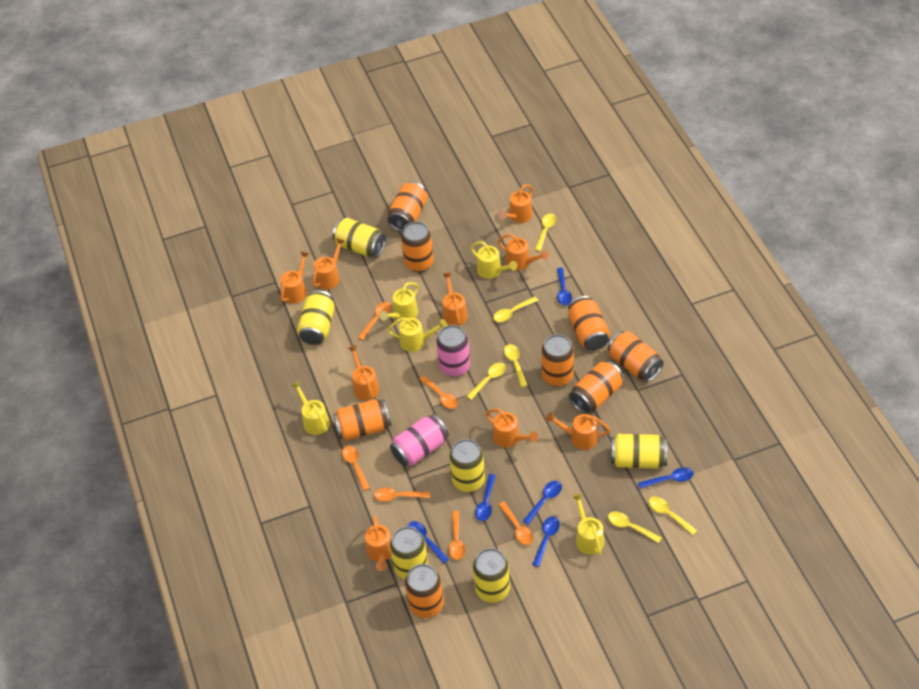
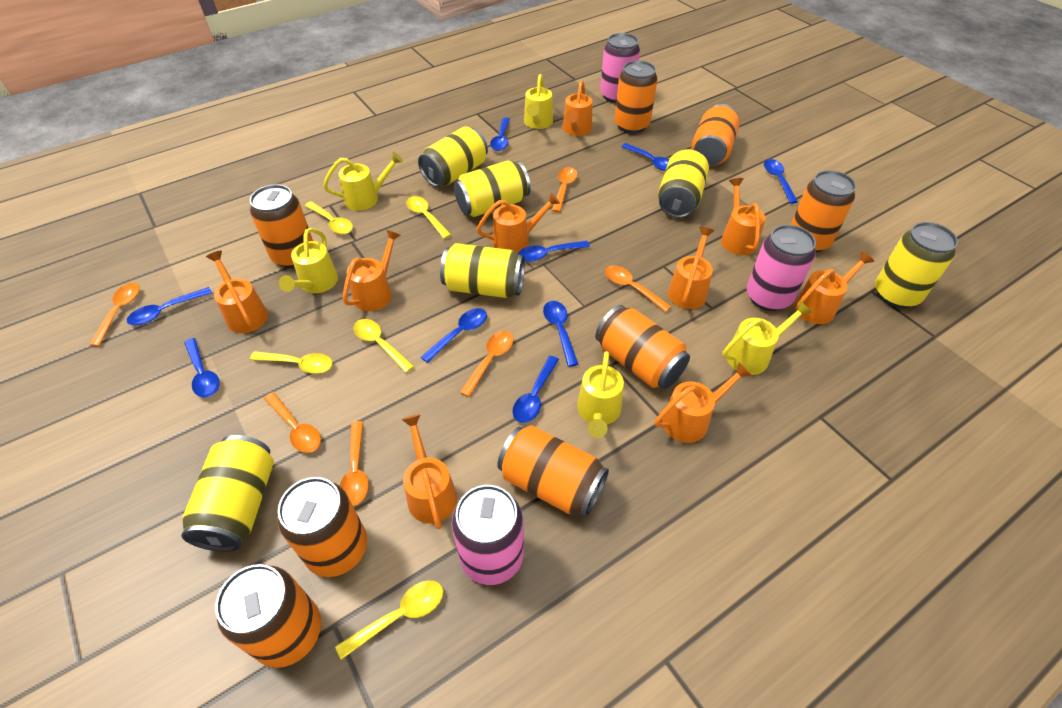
blue spoon: [408,521,449,564] [475,474,496,521] [523,481,562,525] [532,516,560,567] [557,267,572,305] [638,467,694,489] = 6 -> [127,287,212,325] [184,338,220,397] [421,308,487,363] [490,117,510,151] [512,356,559,423] [518,241,590,262] [543,301,578,367] [621,143,669,171] [764,159,798,204] = 9
pink can: [390,414,449,466] [436,325,470,377] = 2 -> [452,485,524,585] [600,33,640,103] [747,225,816,311] = 3
yellow spoon: [466,362,506,400] [493,297,538,322] [504,344,528,387] [535,213,556,251] [608,511,662,543] [648,496,697,535] = 6 -> [250,351,333,374] [305,201,353,234] [335,580,443,660] [353,319,414,373] [406,196,451,239] = 5

